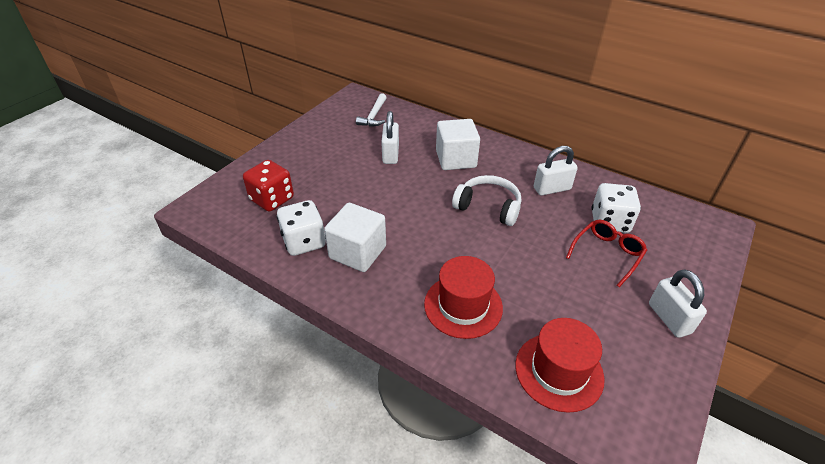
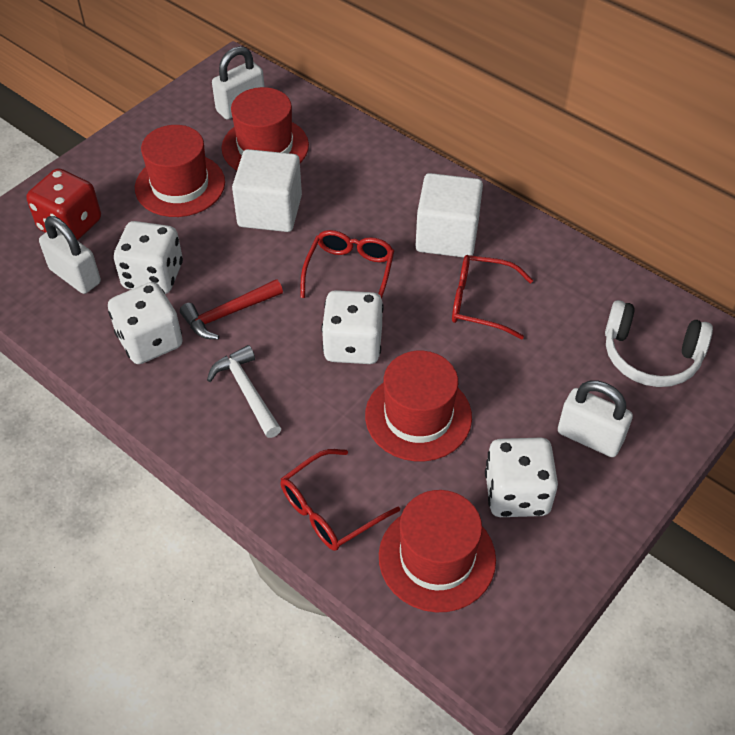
red glasses: [566,219,647,287] = 1 -> [280,449,400,551] [300,230,394,299] [452,255,533,339] = 3
red hammer: none = 0 -> [180,279,283,340] = 1
red hat: [424,256,503,339] [515,318,605,413] = 2 -> [135,125,225,217] [221,87,309,170] [365,351,472,461] [379,490,496,612] = 4
white dice: [277,200,326,256] [592,183,641,233] = 2 -> [108,282,183,364] [114,221,183,294] [321,290,384,364] [485,438,558,517] = 4

